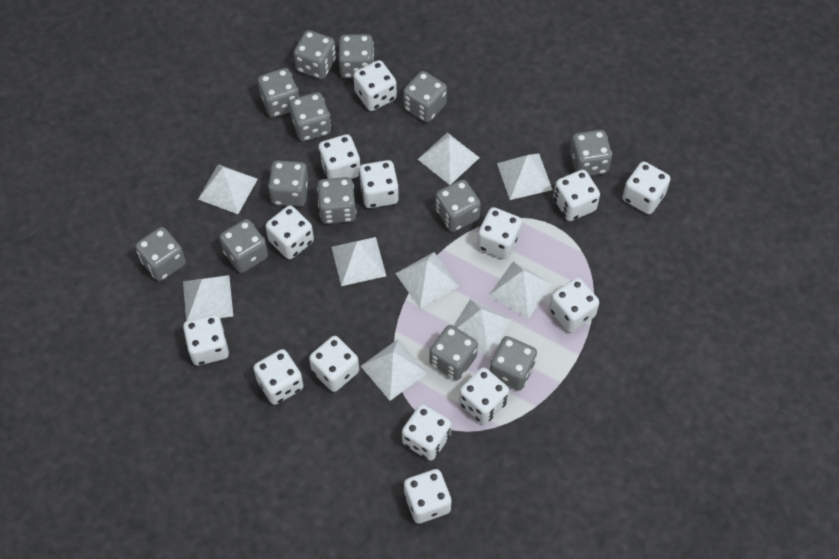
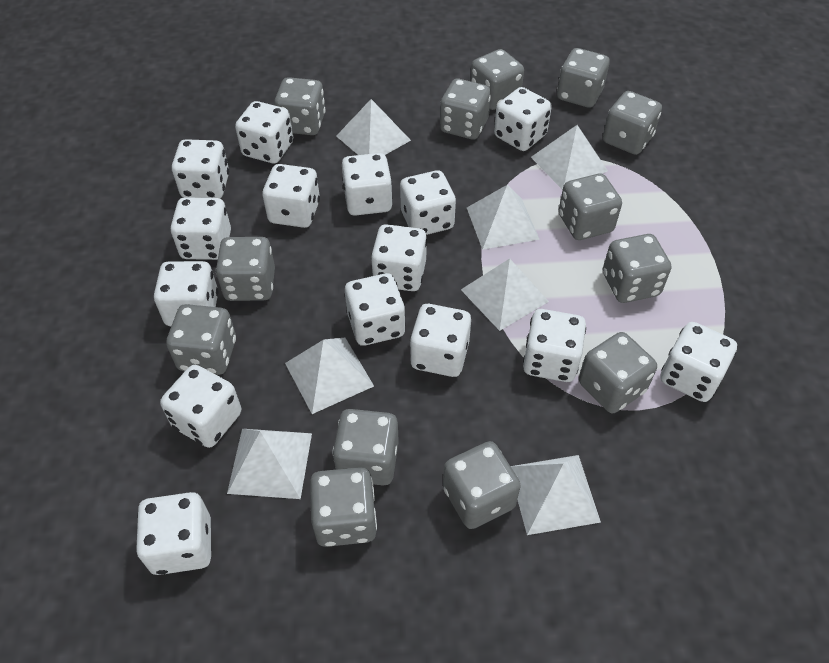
white dice: [183,314,229,365] [253,349,304,405] [265,205,314,259] [309,336,359,392] [318,134,360,179] [353,60,397,111] [359,160,399,208] [402,404,451,461] [404,469,451,523] [459,367,509,424] [477,207,522,259] [549,278,599,332] [553,170,600,221] [622,162,670,214] = 14 -> [136,492,211,575] [154,261,219,326] [160,365,241,448] [171,197,231,260] [172,139,229,198] [235,101,293,163] [262,164,320,228] [342,153,393,216] [345,273,406,346] [371,224,427,291] [400,170,456,235] [410,304,471,377] [494,87,552,151] [523,309,586,382] [660,322,737,402] = 15
white pyramid: [183,275,233,321] [198,164,258,214] [331,237,386,286] [361,339,427,401] [395,252,459,308] [418,132,480,185] [454,299,511,357] [488,261,552,319] [497,154,553,200] = 9 -> [227,429,312,499] [285,338,374,414] [336,99,411,155] [461,259,549,331] [467,185,539,250] [511,455,601,535] [531,125,608,190] = 7

